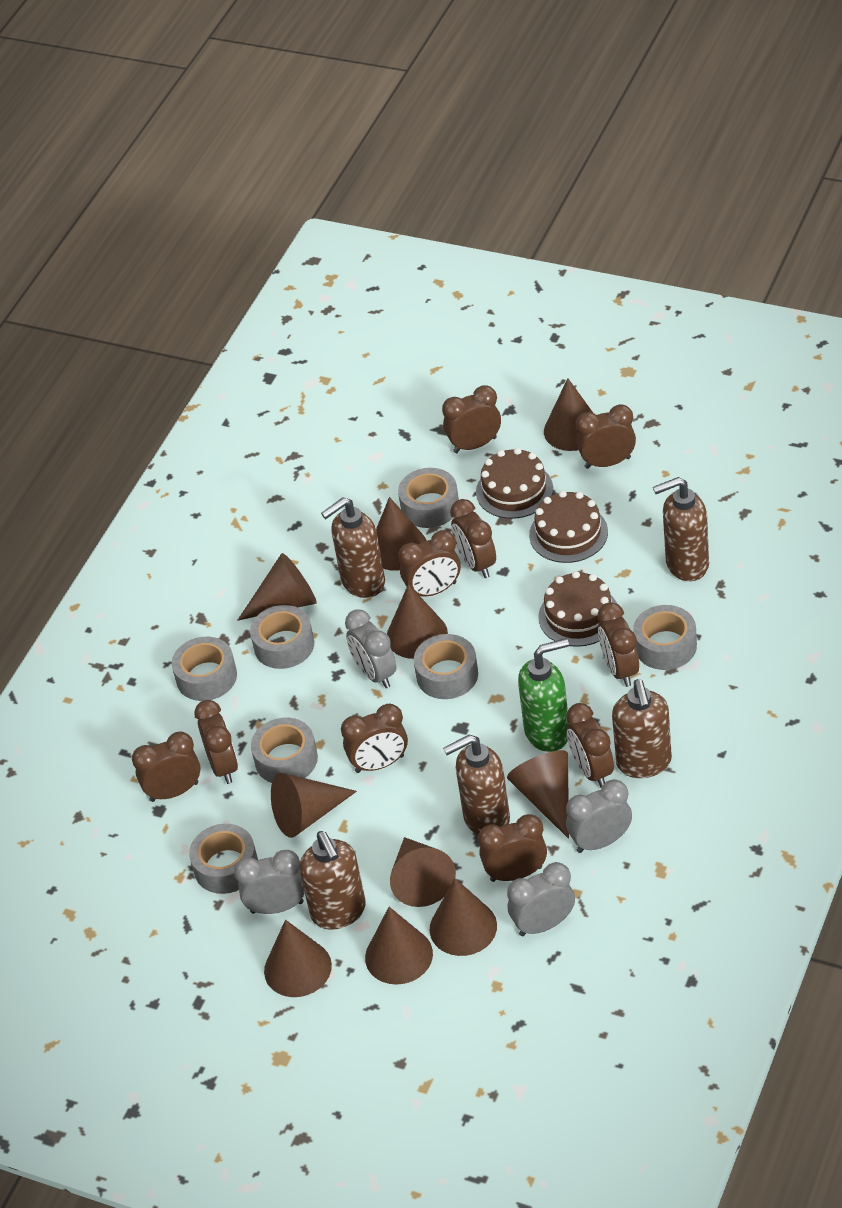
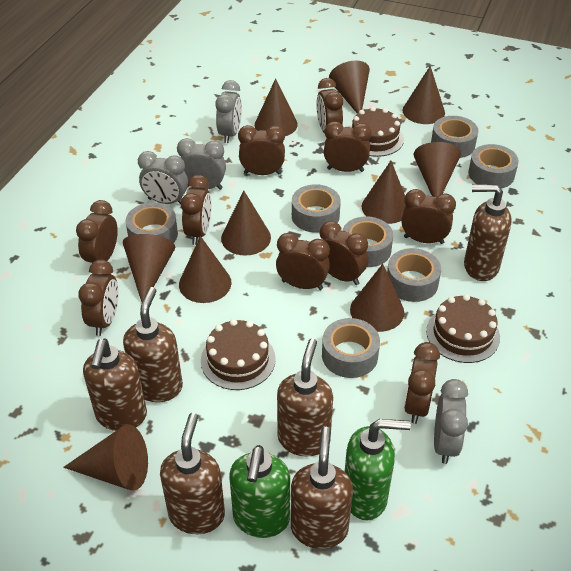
brown soap dispenser: [299,831,366,930] [321,497,385,598] [443,735,510,835] [612,679,672,778] [653,477,709,581] = 5 -> [83,339,147,431] [123,287,183,402] [160,413,225,534] [277,338,333,456] [291,427,353,549] [464,184,512,281] = 6
green soap dispenser: [518,638,569,752] = 1 -> [229,445,290,538] [345,419,411,520] = 2

